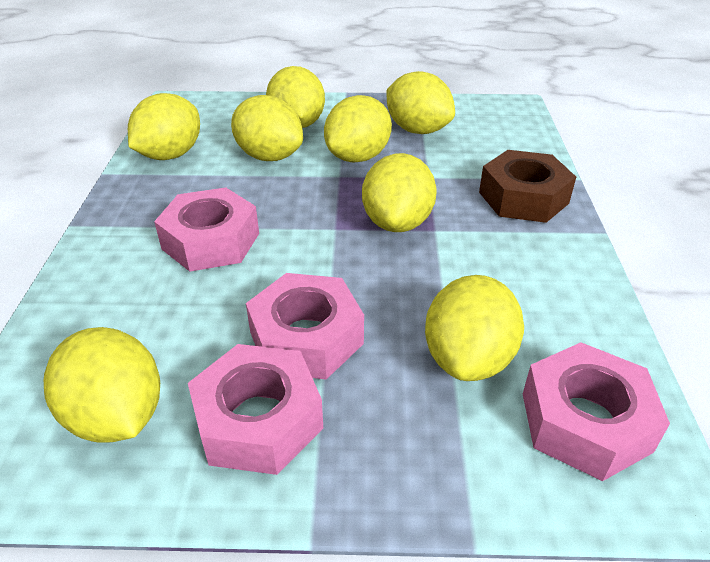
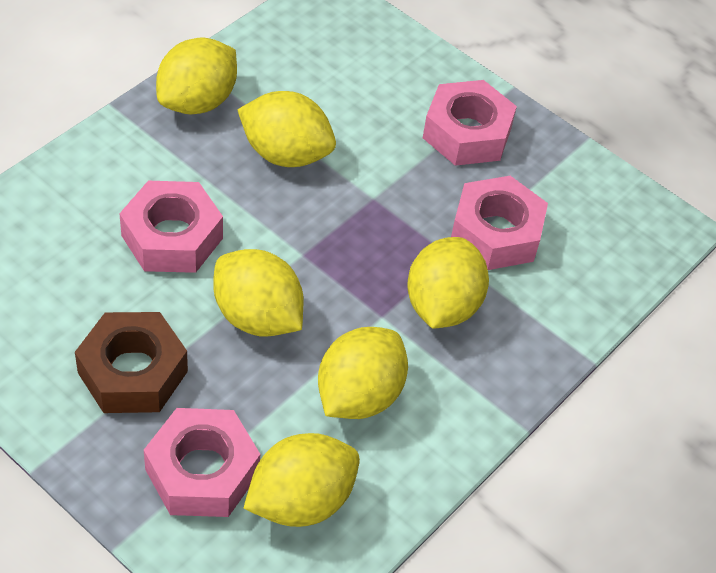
yellow lemon: [44,327,160,443] [128,93,200,160] [231,95,303,161] [266,66,325,128] [324,95,392,163] [362,153,437,232] [386,71,455,134] [425,275,524,381] = 8 -> [156,37,237,114] [213,249,303,337] [237,91,336,167] [243,433,360,527] [318,327,408,419] [407,237,489,329] = 6

